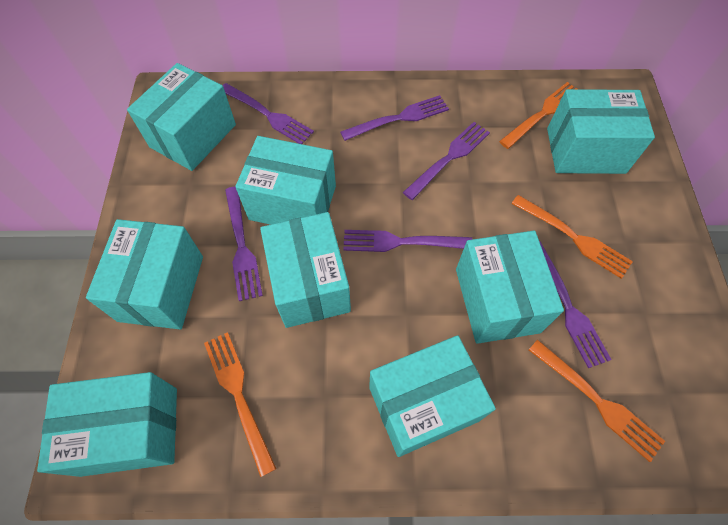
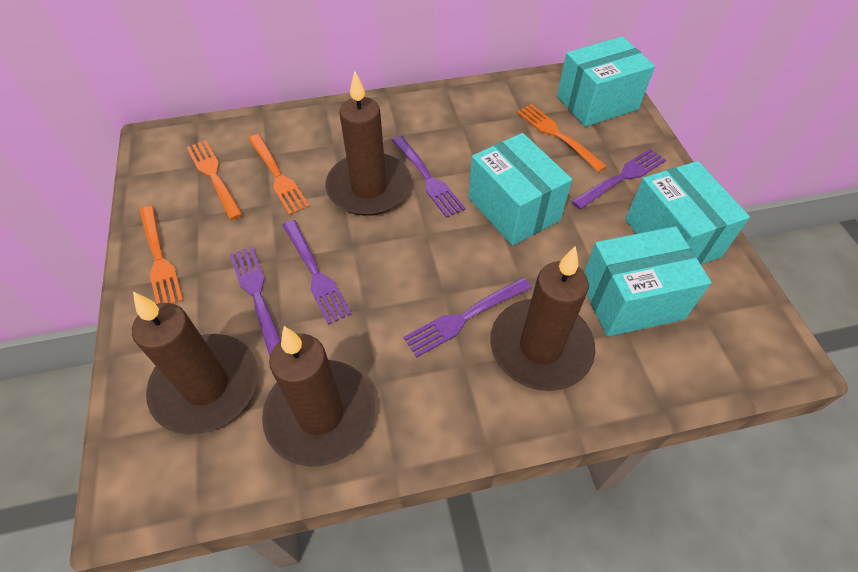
brown candle: none = 0 -> [132,292,258,435] [262,326,375,467] [325,71,411,216] [490,246,595,391] = 4
purple fork: [223,83,314,144] [225,187,263,301] [340,95,449,141] [343,230,472,252] [403,122,490,200] [539,241,612,368] = 6 -> [230,246,281,356] [282,220,351,325] [392,136,465,218] [403,278,532,357] [571,149,666,210] = 5
turquoise box: [37,372,177,477] [86,219,203,329] [127,63,236,171] [236,136,336,225] [260,212,351,328] [369,335,496,457] [456,231,564,344] [547,89,655,174] = 8 -> [468,133,572,246] [557,37,655,127] [584,226,712,337] [625,161,750,264] = 4

